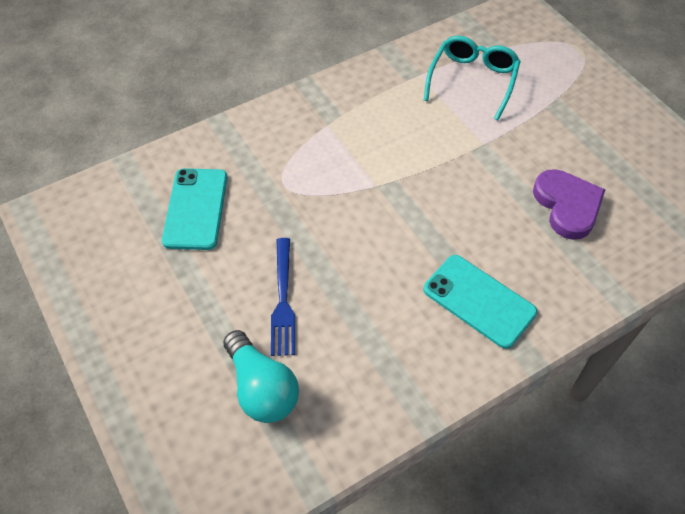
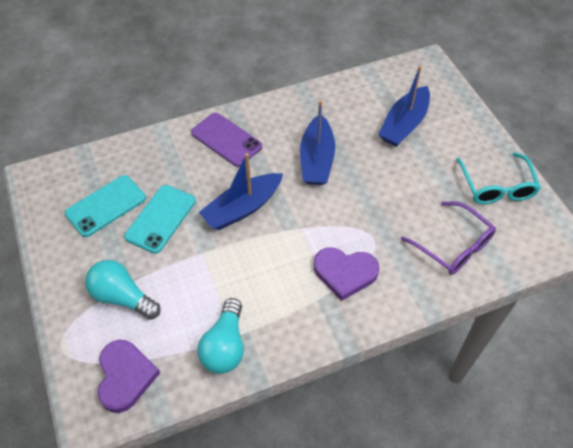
blue boat: none = 0 -> [199,153,283,230] [300,100,335,185] [378,65,430,147] = 3
blue fork: [271,238,295,356] = 1 -> none = 0
purple glasses: none = 0 -> [401,201,496,275] = 1
purple heart: [533,169,605,240] = 1 -> [98,340,160,413] [314,247,379,301] = 2
purple phone: none = 0 -> [191,113,262,167] = 1
turquoise light bulb: [223,330,299,423] = 1 -> [85,260,161,320] [197,298,244,374] = 2

